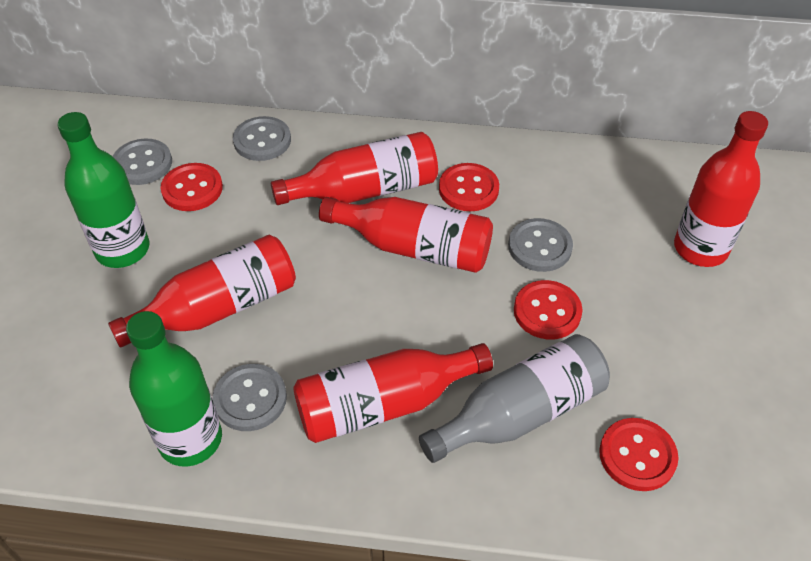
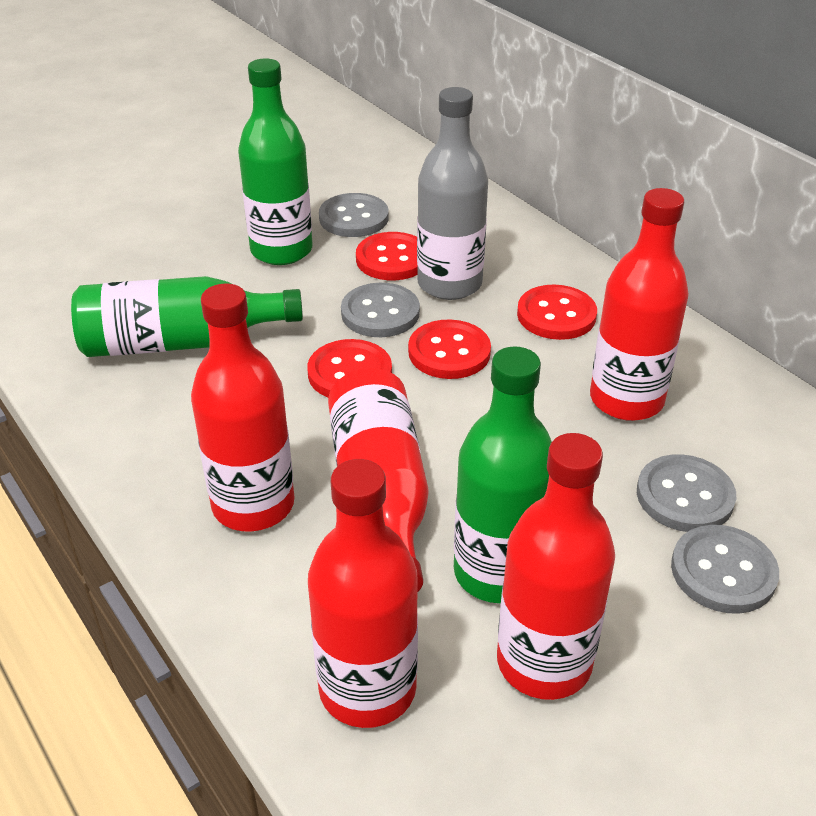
green bottle: [57,112,149,268] [126,311,222,467] = 2 -> [71,276,303,357] [238,59,312,265] [454,346,552,603] = 3

